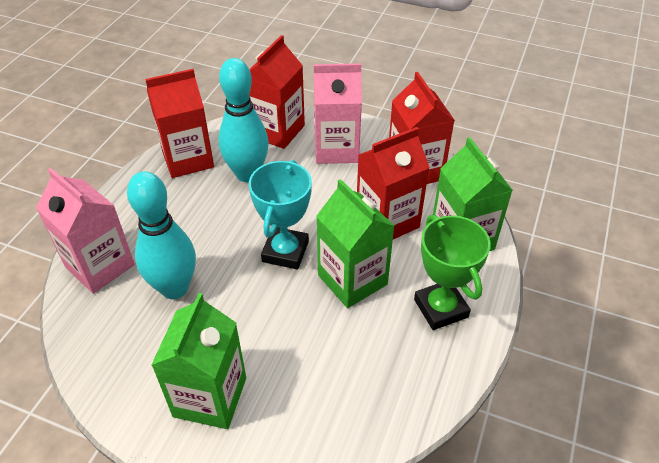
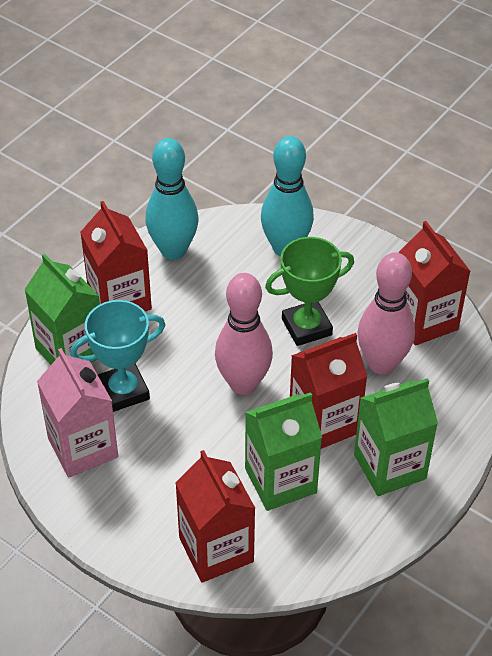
pink bowling pin: none = 0 -> [215,273,273,395] [357,253,415,375] = 2
pink carton: [36,168,135,294] [314,63,362,164] = 2 -> [37,348,118,477] = 1

